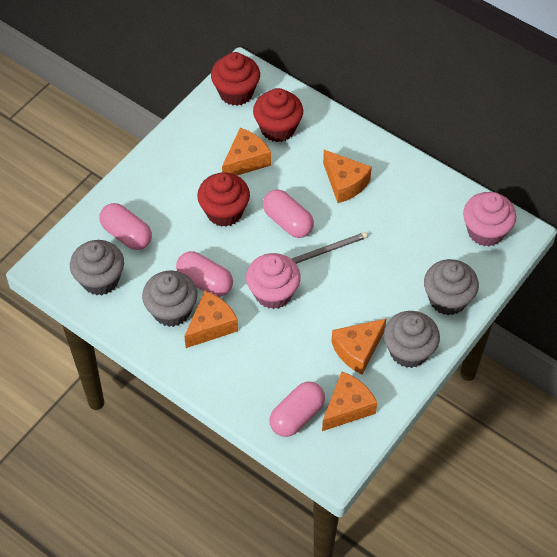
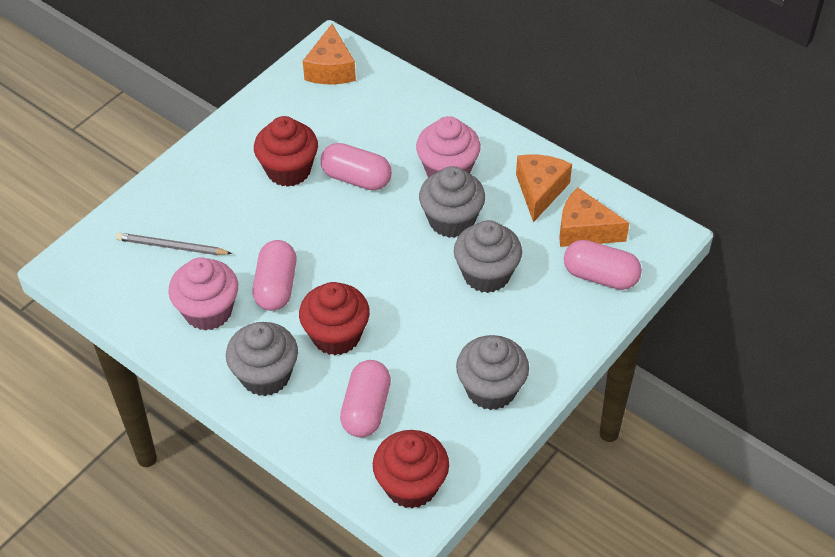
orange cheese: [184,291,238,348] [222,128,271,175] [322,372,377,431] [323,150,372,203] [331,319,386,374] = 5 -> [303,24,356,84] [516,154,572,222] [559,188,629,247] = 3

